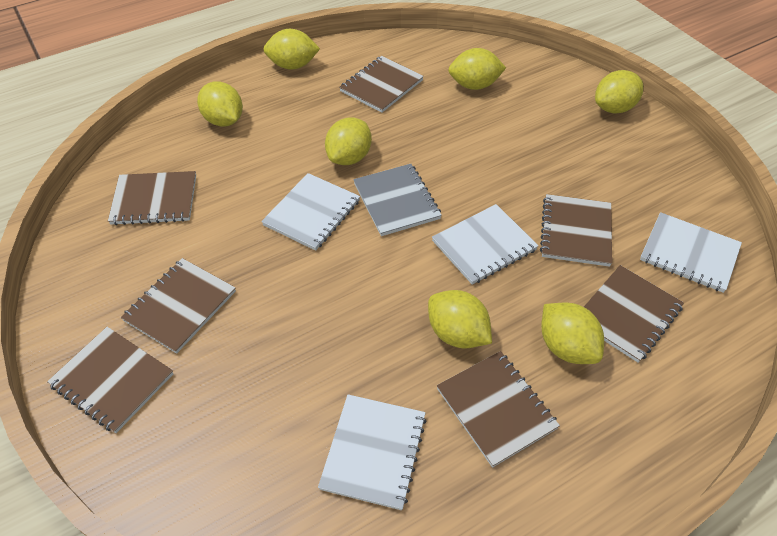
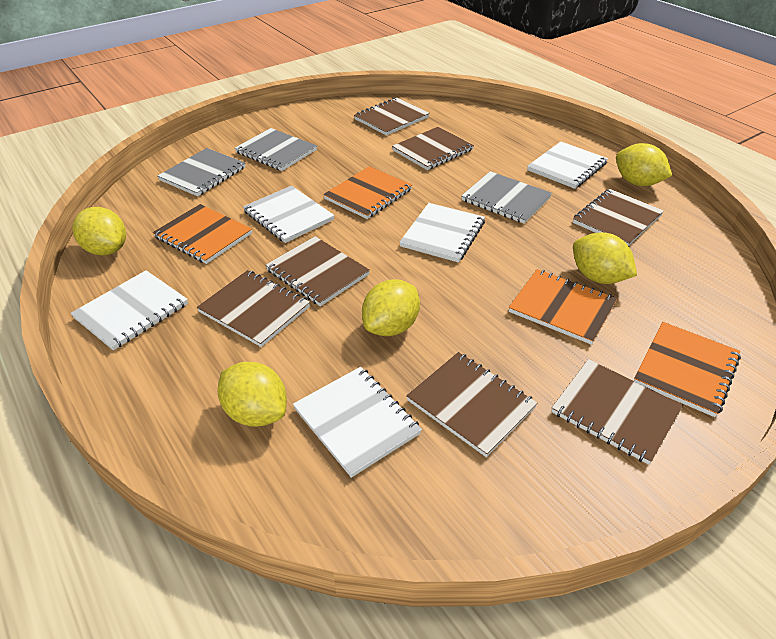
grey notebook: [353,164,442,236] = 1 -> [158,148,246,196] [234,128,317,171] [461,171,552,224] = 3
orange notebook: none = 0 -> [153,204,252,264] [323,166,412,219] [509,269,617,345] [634,322,741,417] = 4
white notebook: [261,173,360,251] [318,394,427,510] [432,204,538,285] [640,212,742,293] = 4 -> [71,270,188,350] [243,186,335,243] [293,367,422,478] [399,203,485,263] [527,141,608,189] = 5
yellow lemon: [197,81,243,127] [263,29,320,70] [325,117,372,165] [428,290,492,348] [448,48,506,90] [541,303,604,364] [595,70,644,113] = 7 -> [73,207,126,256] [218,362,287,427] [362,279,420,336] [573,233,637,284] [616,143,672,186] = 5

